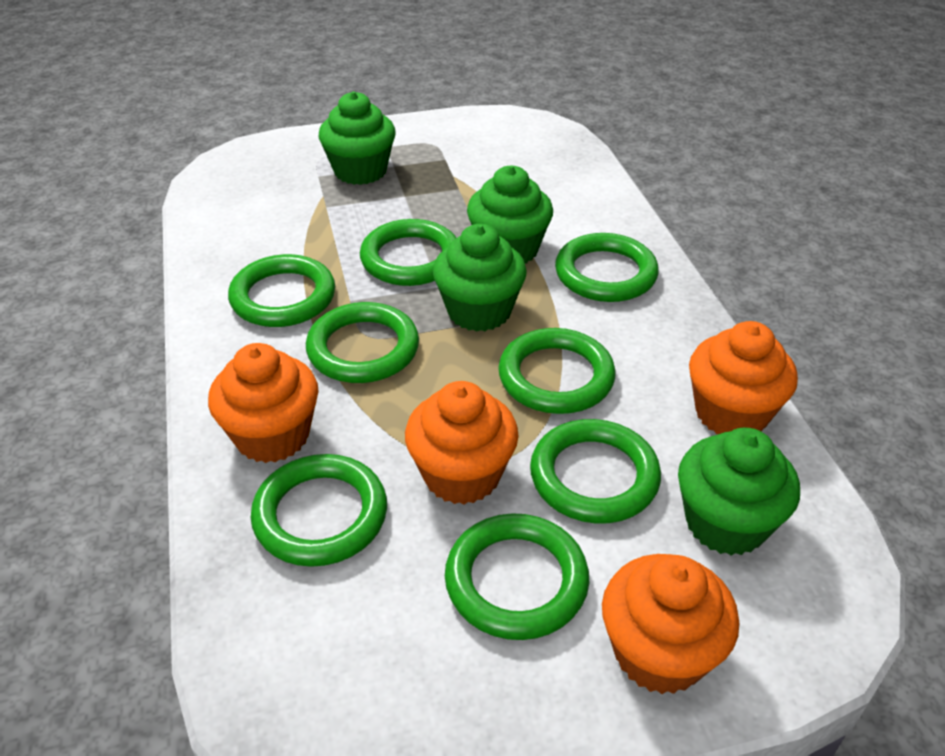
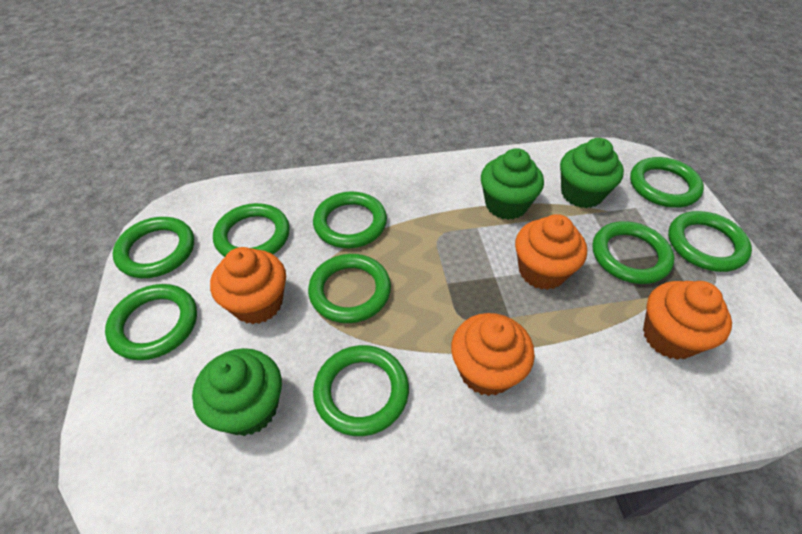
green cupcake: [319,92,396,185] [433,224,527,332] [467,166,553,264] [678,428,800,556] = 4 -> [192,348,282,436] [481,148,544,220] [560,138,624,208] = 3
green ring: [228,254,335,327] [251,454,387,567] [306,302,419,383] [360,219,456,286] [445,513,589,640] [498,328,616,414] [530,419,661,523] [555,233,659,302] = 8 -> [105,284,197,360] [112,217,194,278] [213,203,290,257] [308,254,391,323] [313,191,387,248] [313,345,409,436] [592,221,674,284] [630,157,704,208] [668,211,752,272] = 9

